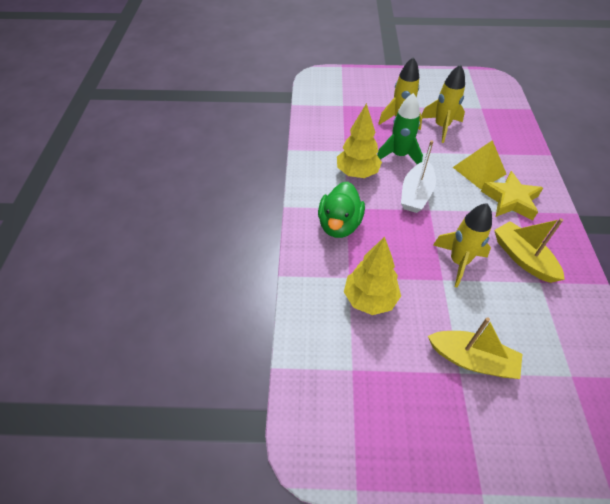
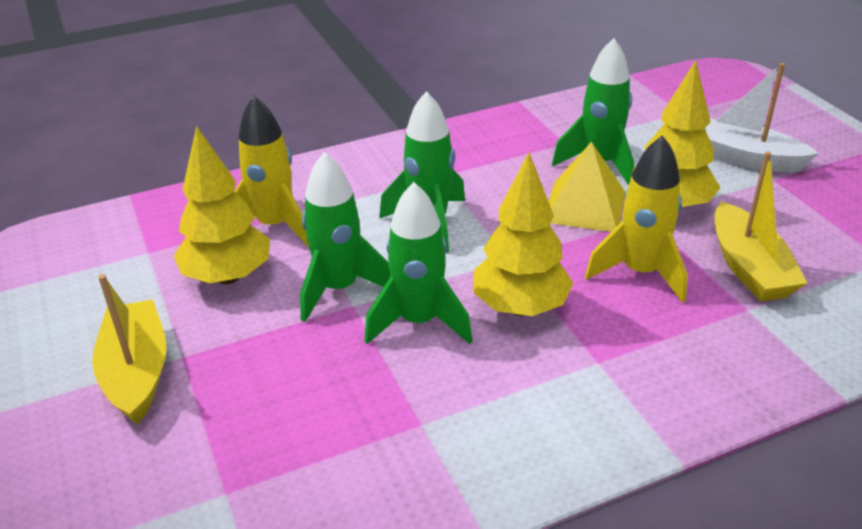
green duck: [318,181,365,238] = 1 -> none = 0
green rocket: [377,93,423,164] = 1 -> [300,152,390,322] [365,182,473,344] [379,91,465,253] [552,38,634,185] = 4
yellow rocket: [378,57,422,130] [421,64,465,143] [433,203,492,288] = 3 -> [234,96,309,248] [585,135,688,303] = 2
yellow star: [481,171,543,220] = 1 -> none = 0
yellow tree: [337,103,382,178] [344,237,401,315] = 2 -> [174,126,270,285] [473,152,574,316] [632,60,721,207] = 3

